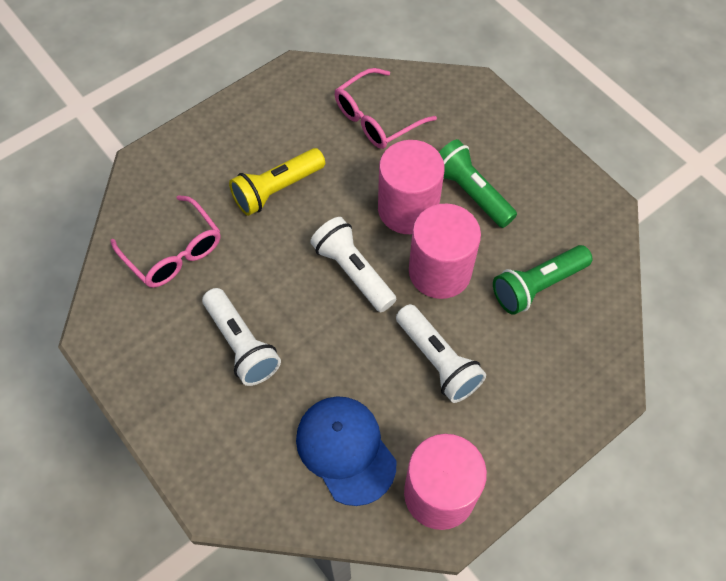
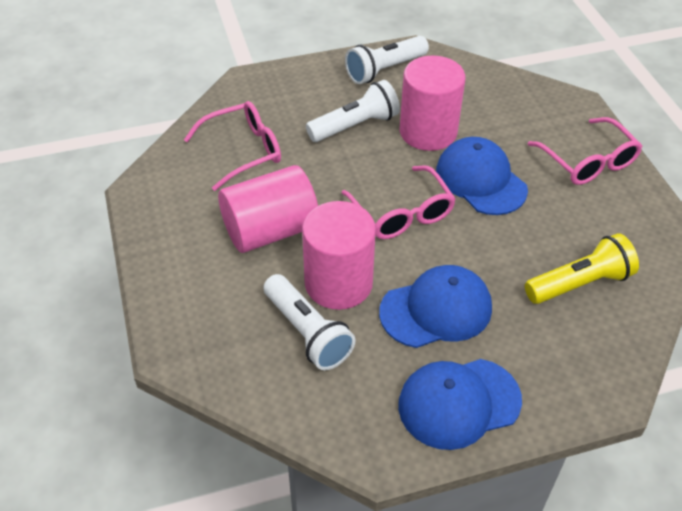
blue cap: [296,396,397,506] = 1 -> [379,265,492,348] [398,359,522,450] [436,137,528,215] = 3
green flashlight: [439,139,517,228] [493,245,592,315] = 2 -> none = 0
pink glasses: [111,195,221,288] [335,68,437,149] = 2 -> [184,101,281,191] [342,165,456,239] [528,117,642,185] = 3

